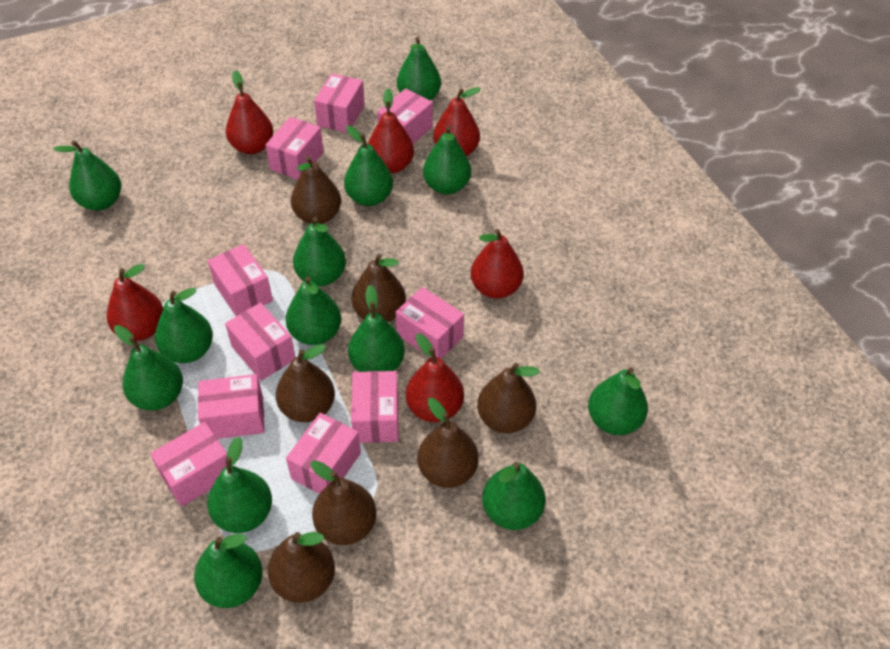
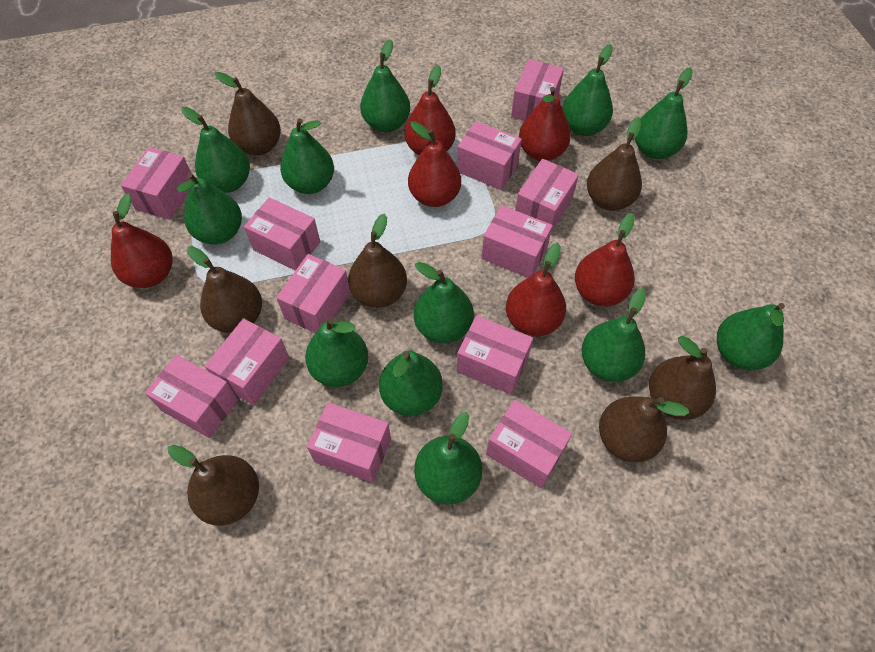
green pear: [53,141,121,211] [114,325,183,410] [155,288,213,363] [194,534,263,608] [207,437,272,533] [286,276,341,345] [293,217,346,286] [344,126,393,206] [348,285,405,372] [397,37,441,101] [423,126,471,195] [482,462,545,530] [588,367,648,435] = 13 -> [176,173,242,245] [181,107,250,193] [280,118,334,194] [305,318,368,387] [360,39,410,132] [379,351,443,416] [414,262,474,343] [414,412,482,504] [562,44,613,136] [581,288,646,382] [635,67,693,159] [717,303,785,370] = 12
pink box: [150,422,232,507] [198,374,265,439] [208,244,273,316] [225,302,296,381] [265,117,324,180] [286,413,361,494] [314,74,365,133] [351,371,398,443] [377,88,433,144] [395,287,464,359] = 10 -> [121,147,192,220] [145,354,238,438] [205,318,289,405] [244,197,320,271] [276,254,350,333] [307,402,391,483] [456,315,533,395] [457,121,522,190] [481,205,553,278] [486,400,572,488] [511,59,564,121] [515,159,579,232] = 12

